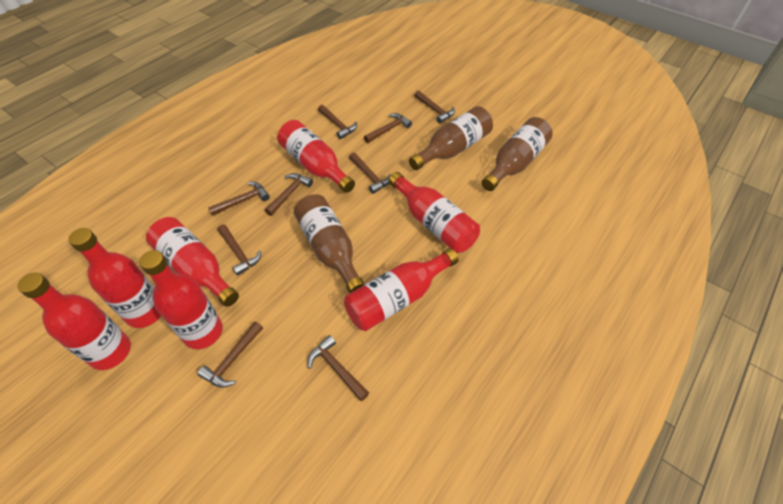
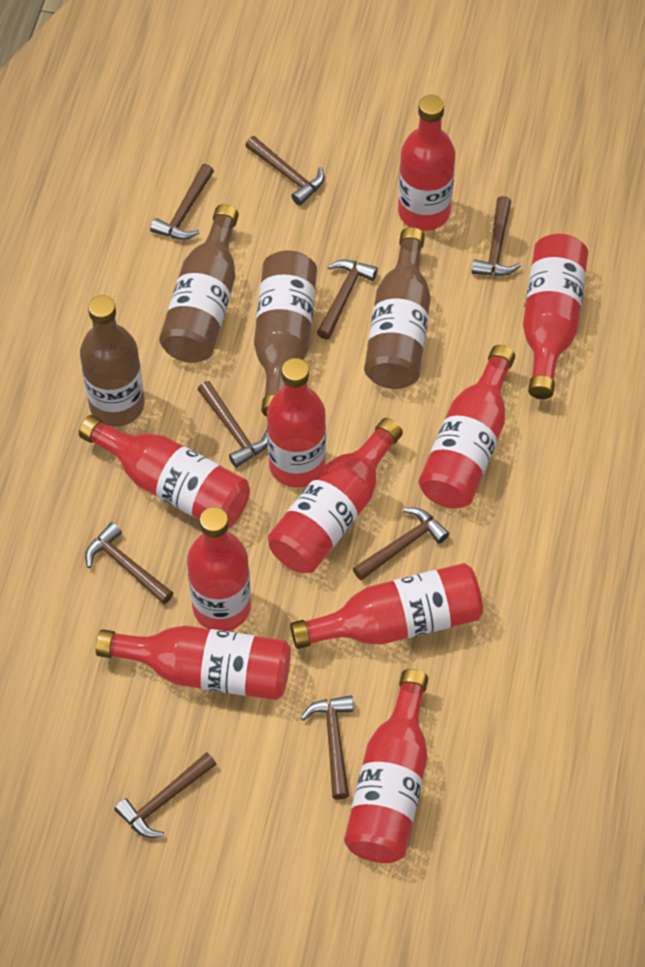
brown bottle: [294,194,365,293] [409,106,493,170] [482,117,553,191] = 3 -> [80,295,145,426] [159,204,239,363] [254,250,317,416] [364,227,431,389] = 4
red bottle: [17,272,131,370] [68,228,161,328] [139,250,223,349] [146,217,239,307] [277,120,355,193] [344,248,459,331] [389,172,480,253] = 7 -> [79,415,250,528] [96,626,291,700] [187,507,251,631] [267,358,326,487] [268,418,403,573] [290,563,483,649] [344,669,428,863] [398,95,455,231] [419,345,515,509] [523,234,588,399] = 10

